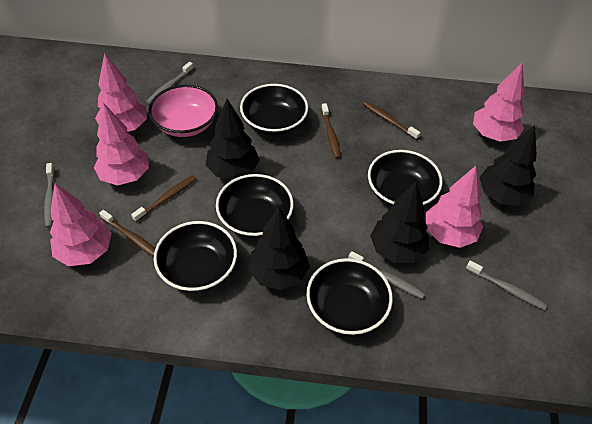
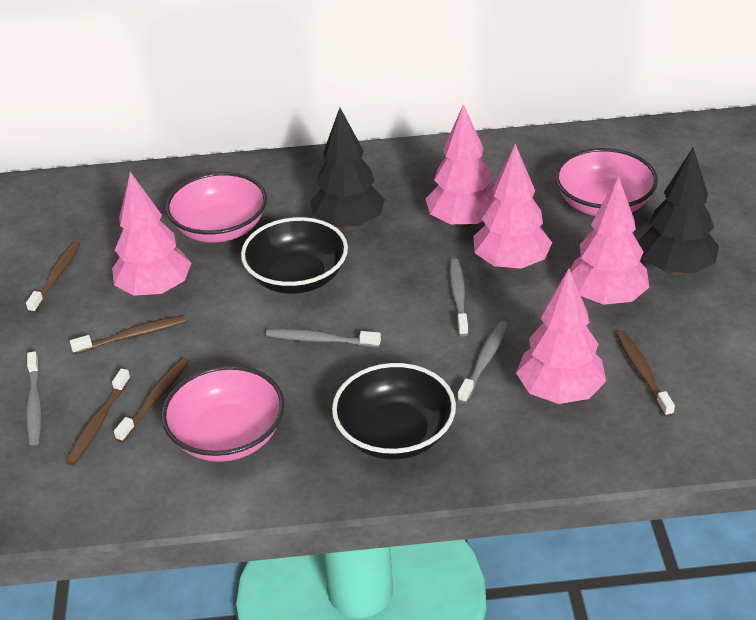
black bowl: [154,221,237,292] [216,174,294,238] [240,84,308,136] [306,258,393,335] [368,150,443,207] = 5 -> [241,217,348,294] [332,363,456,460] = 2
black tree: [206,99,260,179] [248,207,310,290] [370,182,429,263] [479,125,536,206] = 4 -> [310,108,385,230] [638,148,719,275] = 2
brown toothbrush: [99,210,155,257] [131,175,196,222] [321,103,341,159] [363,101,421,140] = 4 -> [26,241,81,313] [66,369,131,465] [70,315,186,354] [114,357,189,443] [616,331,675,417] = 5
pink bowl: [149,85,218,137] = 1 -> [161,365,284,462] [166,172,267,243] [555,148,658,216] = 3

